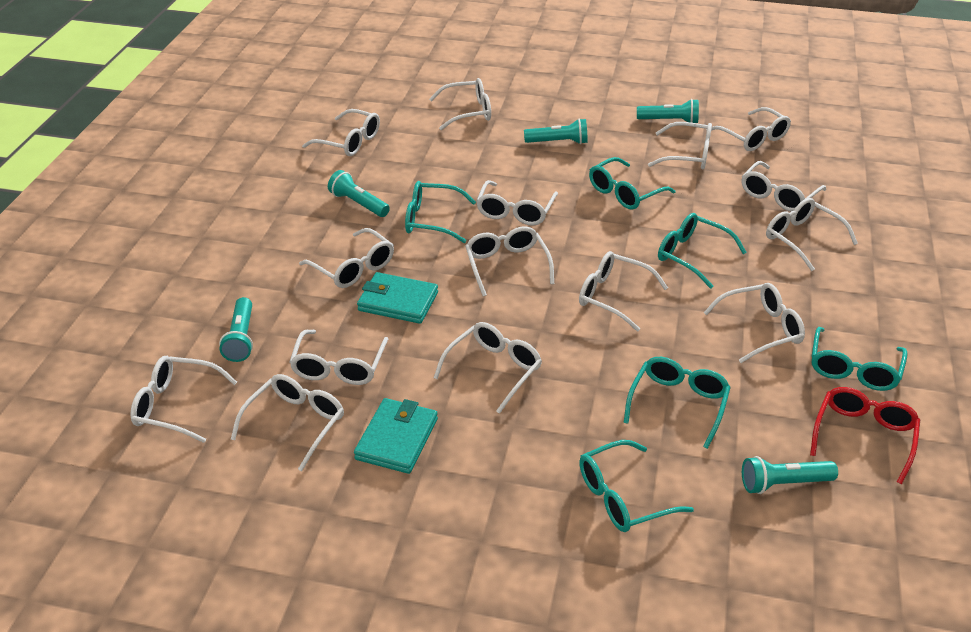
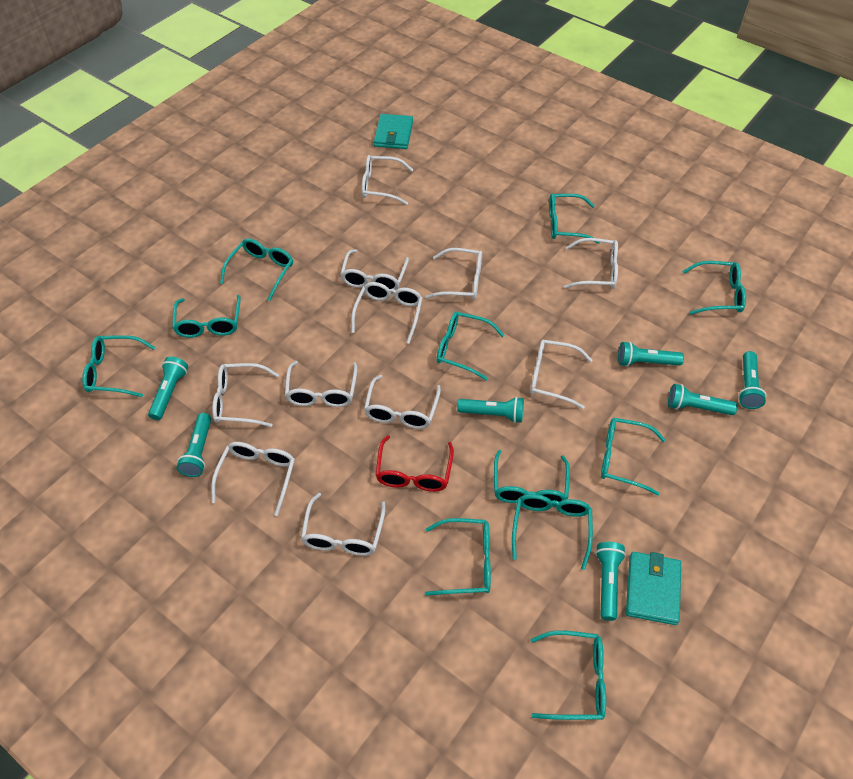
turquoise flashlight: [219,297,253,362] [328,170,390,217] [524,119,588,144] [637,99,699,123] [742,456,838,494] = 5 -> [148,357,188,420] [177,413,211,477] [457,397,524,423] [595,542,626,621] [618,341,684,367] [668,384,738,415] [738,351,766,409] = 7
turquoise glasses: [405,181,476,243] [579,440,694,532] [589,157,675,210] [624,357,731,449] [658,213,747,289] [812,327,908,391] = 6 -> [82,335,155,397] [172,295,241,338] [220,238,293,301] [425,518,491,596] [436,312,504,381] [494,450,570,507] [512,494,593,570] [531,630,606,720] [549,193,600,244] [601,418,666,496] [682,261,746,315] = 11
white glasses: [131,356,237,443] [231,374,344,471] [289,330,388,385] [299,228,394,288] [302,109,380,156] [429,78,491,130] [434,322,542,414] [465,226,554,296] [476,180,558,226] [579,251,668,331] [648,122,712,169] [704,283,805,363] [711,107,791,151] [742,161,826,212] [766,198,858,271] = 15 -> [211,442,295,516] [212,363,279,427] [285,361,358,407] [301,493,386,556] [340,249,409,290] [351,282,423,344] [362,155,413,205] [364,375,441,429] [425,248,482,300] [530,340,592,409] [564,238,618,289] = 11

